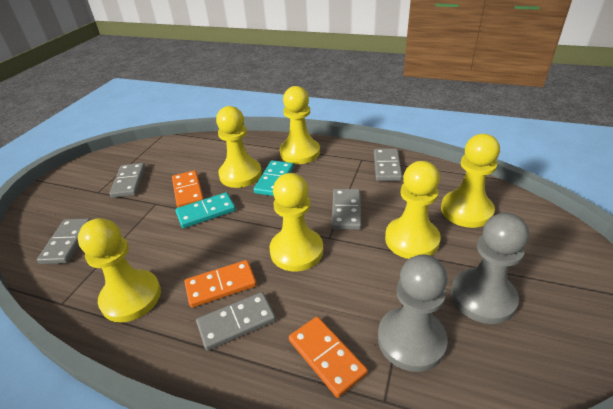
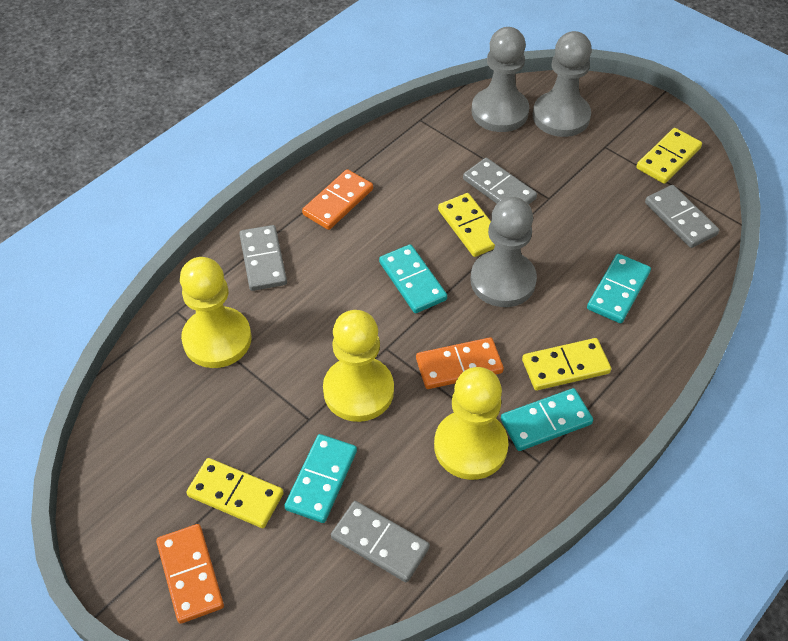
grey domino: [37,218,90,264] [109,163,145,198] [196,292,276,351] [332,189,361,230] [374,149,402,181] = 5 -> [239,225,287,291] [331,501,430,582] [463,158,537,204] [645,185,719,248] = 4
grey pawn: [378,254,448,372] [451,213,529,324] = 2 -> [471,197,537,307] [472,27,529,132] [533,31,592,137] = 3
turquoise domino: [175,192,236,228] [253,160,294,196] = 2 -> [284,434,357,523] [379,244,447,313] [501,388,593,451] [587,254,651,323] = 4
yellow domino: none = 0 -> [186,458,284,528] [438,193,495,257] [522,338,611,390] [636,128,702,184] = 4
yellow pawn: [78,218,161,322] [216,106,262,188] [269,173,323,272] [280,86,320,164] [385,161,441,259] [441,134,500,228] = 6 -> [180,257,252,368] [323,310,394,422] [434,367,509,480] = 3

